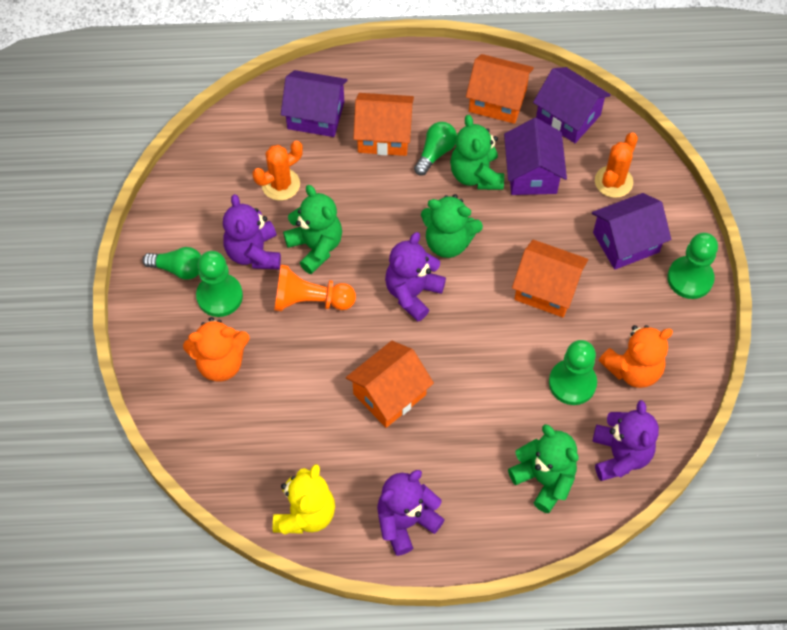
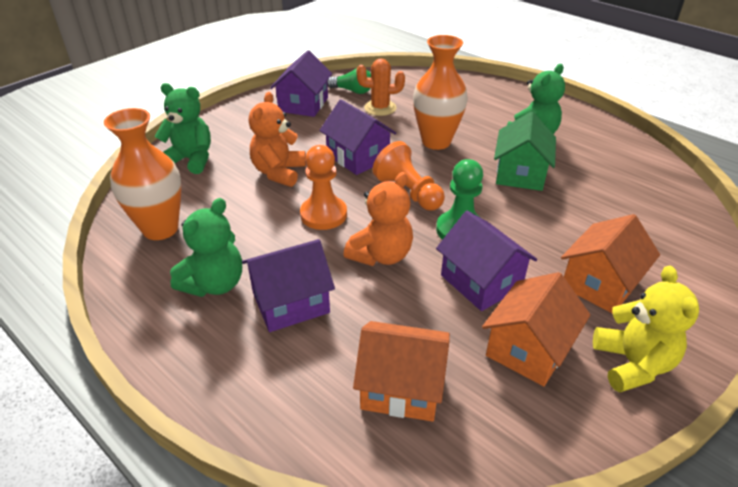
green house: none = 0 -> [494,111,556,191] = 1
green light bulb: [142,247,201,280] [414,122,457,176] = 2 -> [327,68,371,94] = 1
green pawn: [196,251,243,317] [549,340,597,405] [667,233,718,299] = 3 -> [436,159,483,240] = 1
green teddy bear: [283,185,342,274] [421,194,483,258] [450,115,504,190] [508,424,579,513] = 4 -> [154,83,211,174] [170,198,242,297] [507,64,565,134] = 3
orange cactus: [252,140,303,201] [595,132,638,198] = 2 -> [357,58,405,116] = 1
orange house: [346,341,434,428] [353,93,414,156] [466,54,534,124] [512,240,588,317] = 4 -> [353,321,450,422] [482,272,590,386] [561,214,660,314] = 3
orange pawn: [274,264,356,311] = 1 -> [300,145,347,230] [373,141,445,210] = 2
orange vase: none = 0 -> [104,108,182,240] [413,35,468,150] = 2
purple teddy bear: [223,194,281,269] [377,470,445,556] [385,232,446,322] [593,400,659,481] = 4 -> none = 0

